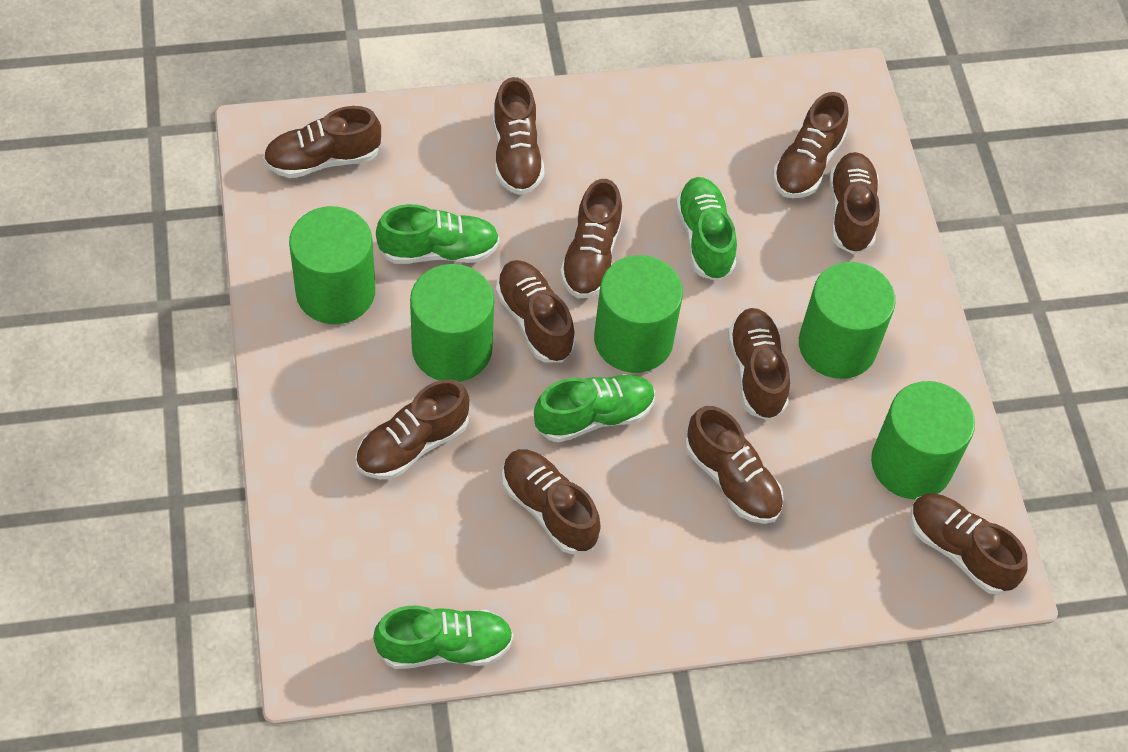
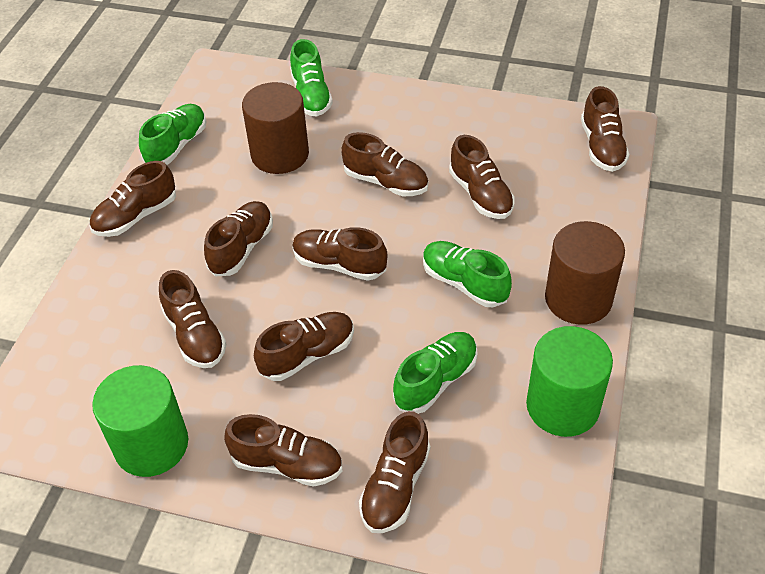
brown cylinder: none = 0 -> [242,82,309,174] [545,221,625,325] = 2
brown shoe: [263,106,381,178] [355,379,469,479] [493,77,544,195] [496,260,575,363] [502,449,601,554] [560,179,622,298] [685,406,784,524] [728,308,790,421] [773,92,849,198] [829,152,880,254] [911,493,1028,595] = 11 -> [89,161,176,237] [159,270,227,368] [204,201,273,276] [224,414,343,487] [254,312,354,381] [292,227,387,281] [341,132,428,196] [359,411,430,533] [449,135,515,219] [581,86,630,172] = 10
green cylinder: [289,206,375,324] [410,264,494,382] [594,255,683,373] [799,262,895,379] [871,381,975,500] = 5 -> [92,365,188,477] [526,326,613,437] = 2

